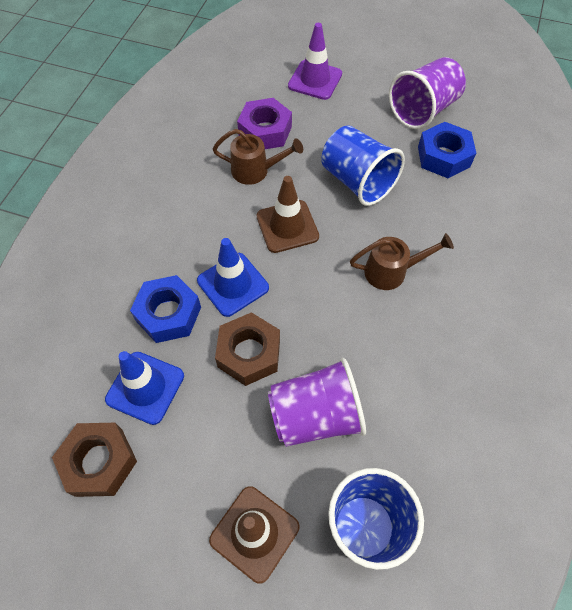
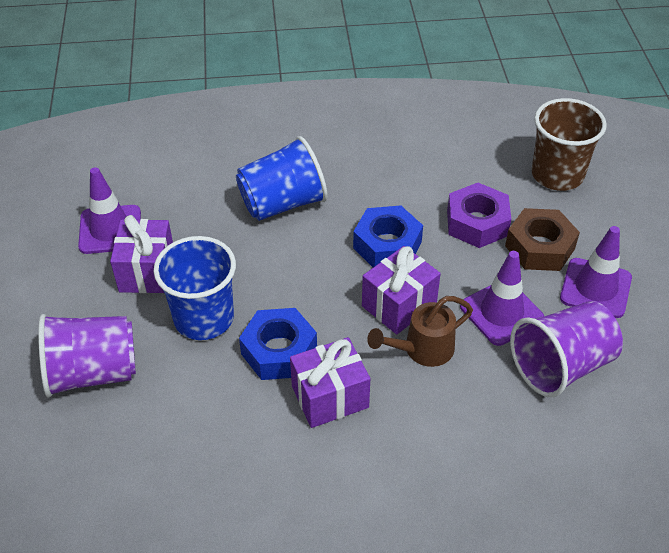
blue traffic cone: [105,351,184,425] [197,238,269,317] = 2 -> none = 0
brown cup: none = 0 -> [531,98,607,191] = 1
brown nut: [52,423,137,497] [215,312,280,386] = 2 -> [505,208,580,271] = 1
brown traffic cone: [209,486,299,584] [256,176,319,253] = 2 -> none = 0
brown watering can: [213,129,303,185] [350,233,454,290] = 2 -> [367,296,473,367] = 1
purple gift: none = 0 -> [110,215,173,293] [290,337,370,428] [362,246,441,334] = 3
purple traffic cone: [288,23,342,100] = 1 -> [78,167,141,254] [460,251,544,346] [560,226,632,318] = 3

